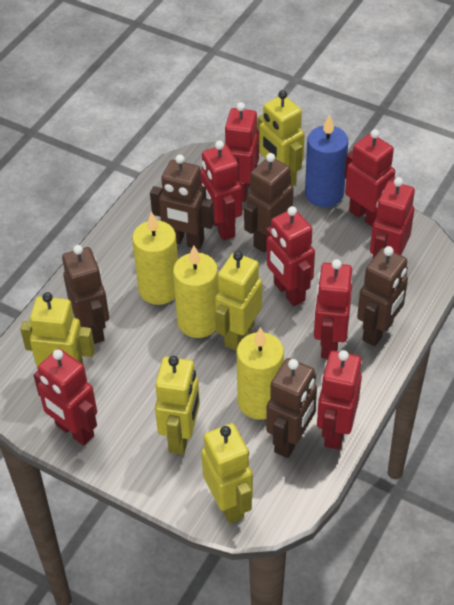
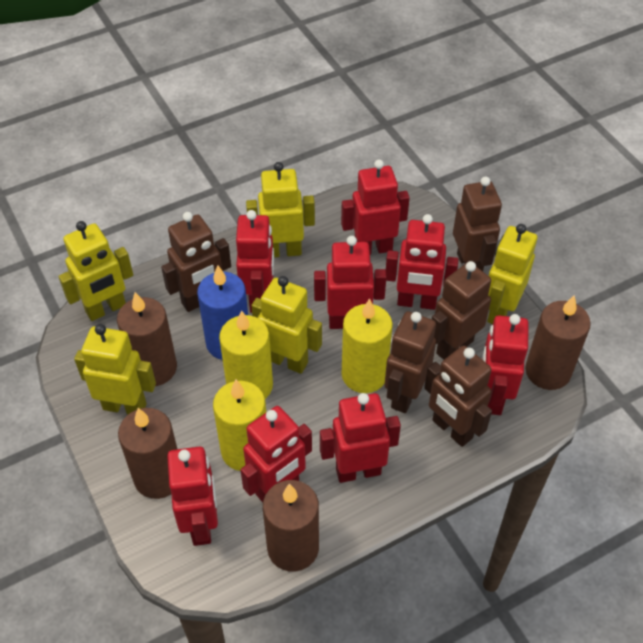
brown candle: none = 0 -> [117,292,177,386] [118,408,177,499] [263,480,319,571] [525,295,591,390] = 4

